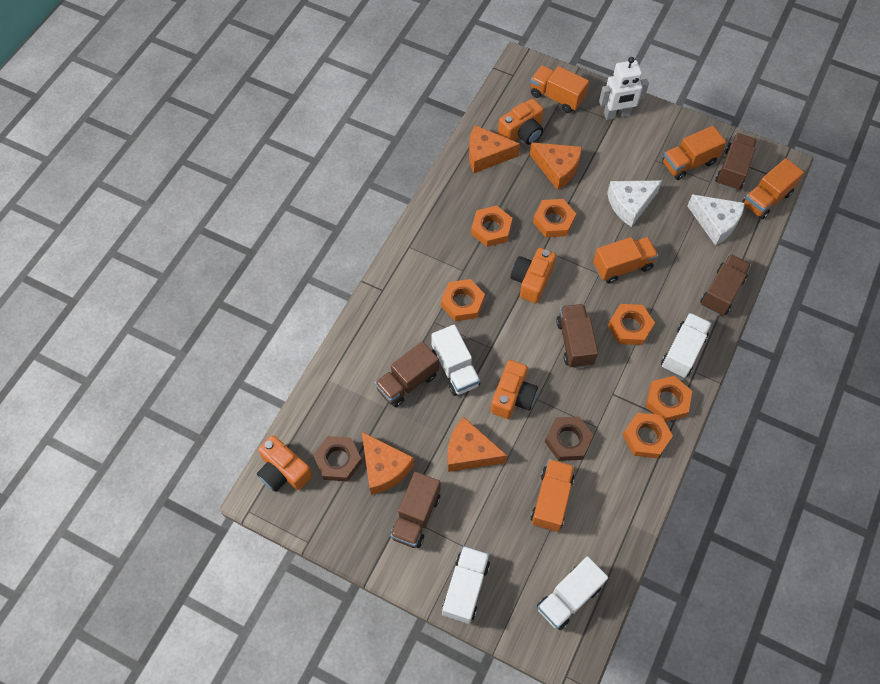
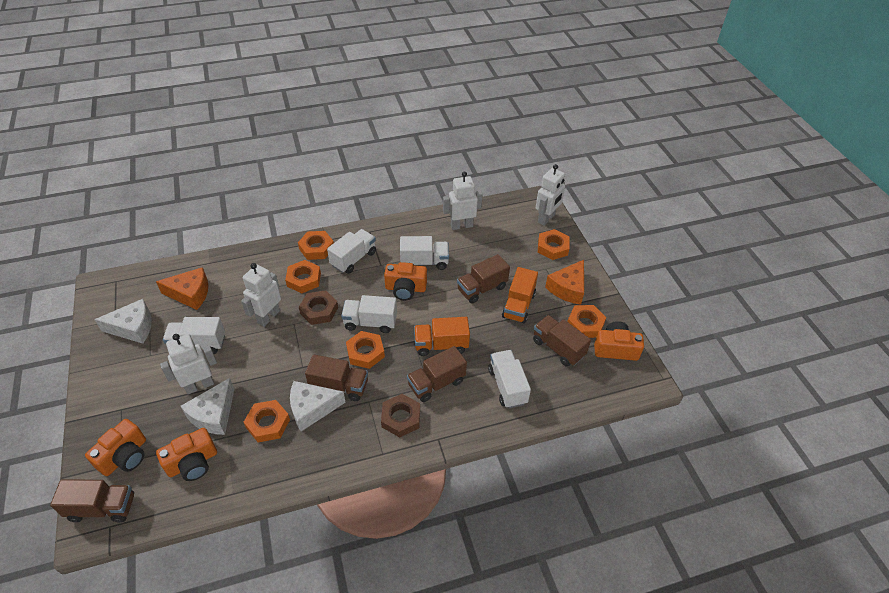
orange cheese: [362,432,414,495] [447,417,507,472] [469,125,520,173] [530,142,582,190] = 4 -> [156,267,208,310] [545,260,584,305] = 2
orange truck: [530,65,589,113] [531,459,575,532] [593,237,658,284] [662,126,726,180] [742,158,804,219] = 5 -> [414,317,470,356] [502,267,538,323] = 2
white cheese: [607,181,662,227] [687,194,745,246] = 2 -> [94,299,152,344] [181,378,234,435] [290,381,346,431] = 3
white robot: [599,57,649,120] = 1 -> [160,334,217,394] [241,263,281,327] [443,172,483,230] [536,164,565,226] = 4
white truck: [431,325,480,396] [442,546,490,624] [537,556,608,630] [661,313,712,378] = 4 -> [163,317,225,354] [327,229,376,274] [341,295,397,333] [400,236,449,270] [488,350,531,408] = 5

